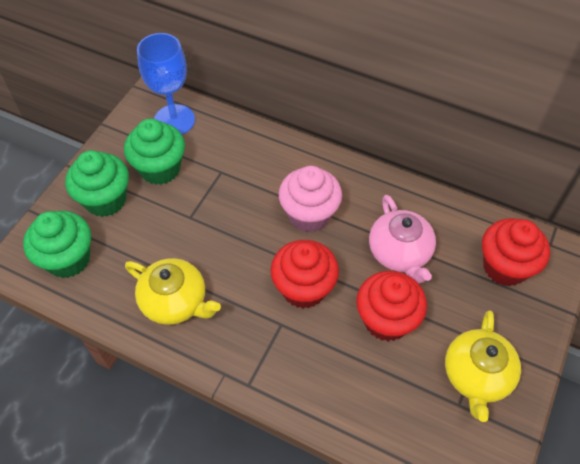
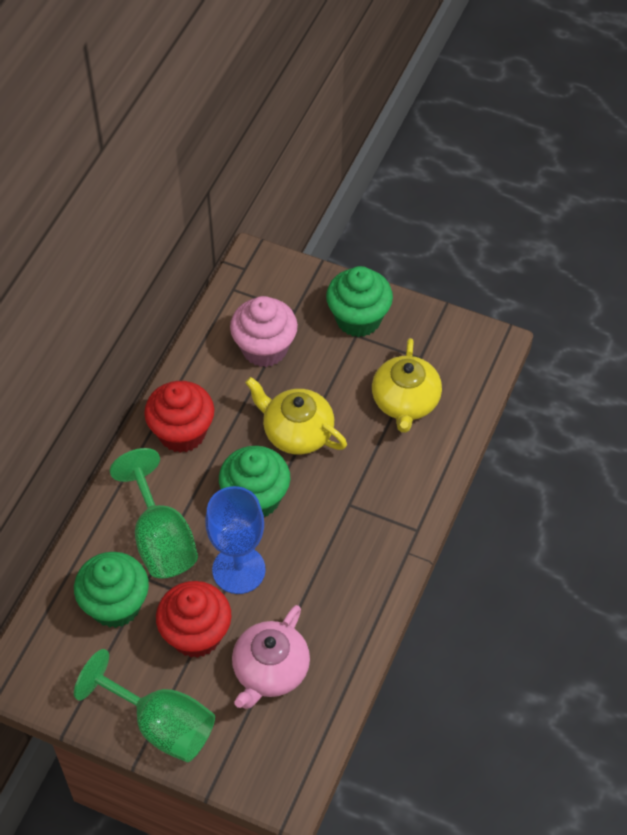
green goblet: none = 0 -> [74,649,215,762] [110,448,198,578] = 2
red cupcake: [271,240,339,309] [356,271,427,341] [482,218,550,286] = 3 -> [144,381,214,453] [156,581,231,658] = 2

